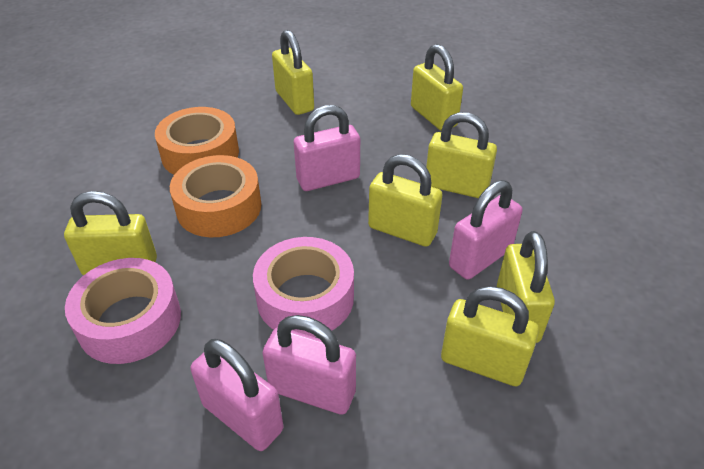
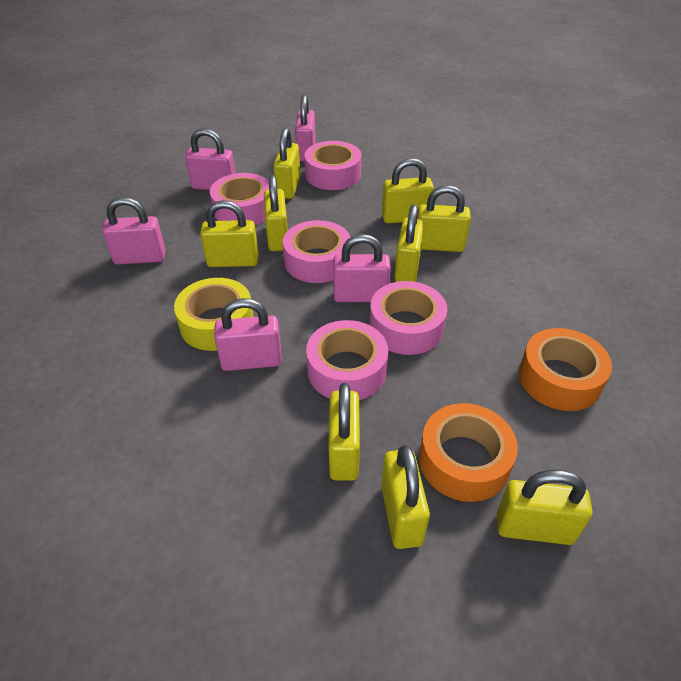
pink padlock: [190,339,284,451] [262,315,356,415] [294,105,360,191] [449,180,523,280] = 4 -> [102,197,166,265] [185,128,236,190] [214,298,282,371] [295,95,316,161] [333,234,391,302] = 5
pink tape: [65,258,181,364] [253,237,354,337] = 2 -> [210,173,269,225] [283,220,351,283] [304,141,362,190] [306,320,388,400] [370,281,447,355] = 5
yellow padlock: [64,191,157,276] [272,30,314,115] [368,154,443,247] [411,44,463,130] [426,112,497,198] [441,286,539,386] [497,231,555,343] = 7 -> [200,200,259,267] [264,175,288,251] [273,128,300,199] [329,383,360,481] [381,445,430,549] [382,158,434,223] [394,205,424,282] [417,185,471,252] [497,470,593,545] = 9
yellow tape: none = 0 -> [174,278,254,351] = 1

